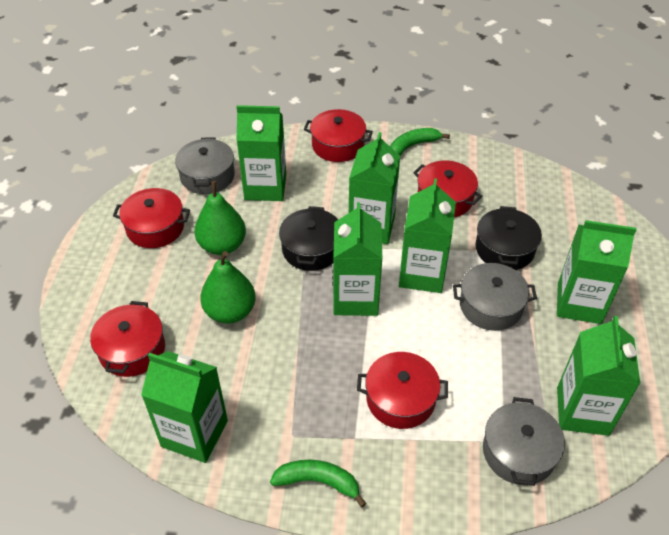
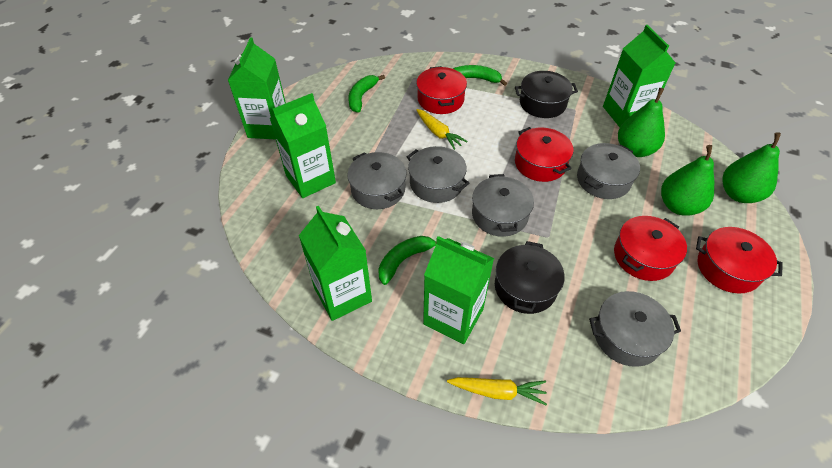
green banana: [270,460,366,507] [390,128,450,156] = 2 -> [348,75,385,113] [378,236,436,285] [453,65,507,86] = 3
green carton: [141,351,228,463] [237,105,286,201] [333,202,382,316] [349,132,400,244] [399,178,456,293] [557,220,637,324] [557,316,640,436] = 7 -> [228,37,286,139] [270,93,336,198] [299,206,372,321] [423,236,494,344] [603,25,675,127] = 5
green pear: [195,181,246,255] [200,251,256,324] = 2 -> [618,88,665,157] [661,145,714,216] [722,132,781,203] = 3
grey pot: [175,138,235,194] [453,263,537,331] [483,397,565,486] = 3 -> [347,152,407,209] [407,146,469,203] [472,174,534,237] [577,143,640,199] [589,291,681,367] = 5
red pot: [90,301,165,377] [113,188,190,248] [304,109,373,162] [357,352,448,429] [413,161,482,217] = 5 -> [416,66,467,114] [515,127,573,182] [614,216,687,281] [696,227,783,294] = 4
yellow carrot: none = 0 -> [416,109,467,150] [447,377,547,405] = 2

